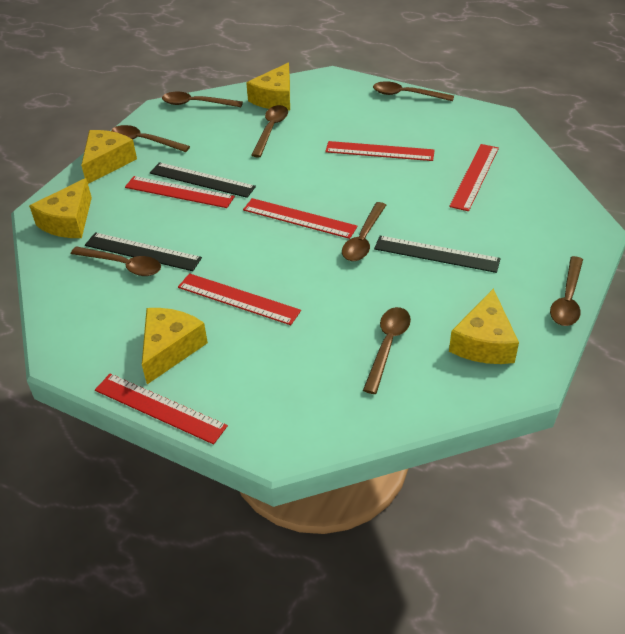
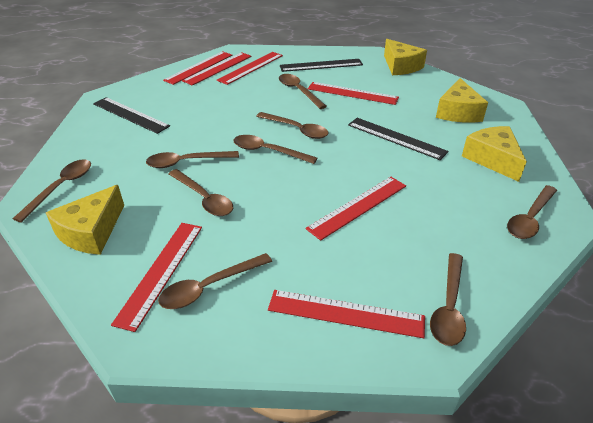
brown spoon: [71,246,161,276] [111,125,190,152] [162,92,243,107] [251,105,288,157] [342,202,386,261] [363,307,411,394] [373,81,454,101] [550,256,583,326] = 8 -> [13,159,91,223] [146,151,239,168] [158,253,272,309] [168,169,233,216] [233,135,317,164] [256,112,329,139] [279,74,327,109] [430,253,466,346] [507,185,557,239] = 9
red ruler: [95,374,228,444] [125,176,235,208] [178,273,301,325] [243,198,358,239] [325,141,435,161] [449,144,499,211] = 6 -> [111,223,202,332] [163,51,233,85] [182,52,252,86] [217,52,283,85] [268,290,425,338] [306,177,406,241] [308,82,399,105] = 7
yellow cheese: [29,178,92,238] [81,130,137,184] [142,308,208,384] [246,63,290,110] [449,289,519,364] = 5 -> [46,185,124,255] [384,39,427,75] [436,78,488,123] [462,126,527,182] = 4

